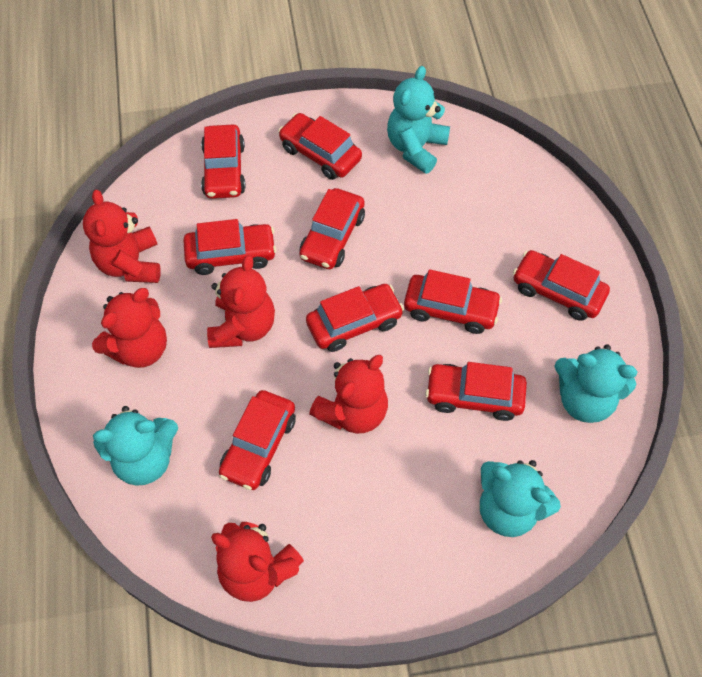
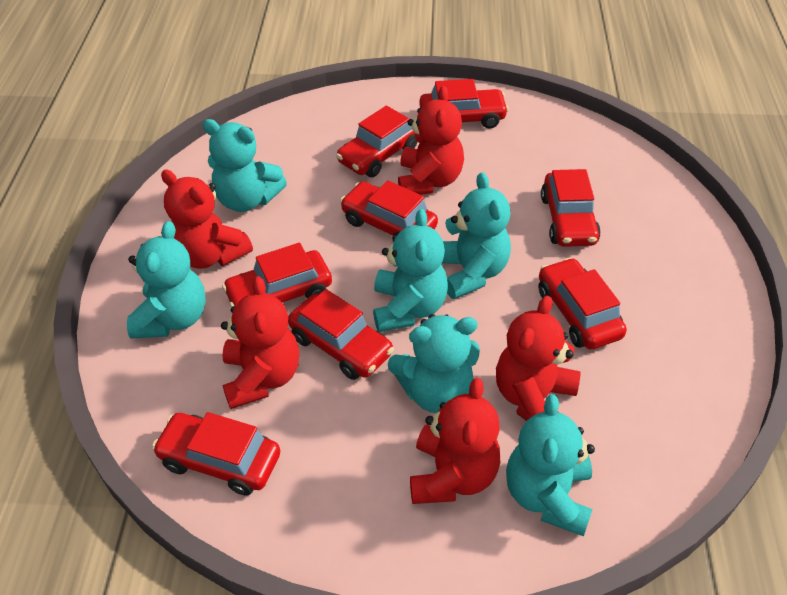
red car: [183,219,277,275] [201,125,246,199] [219,390,296,490] [278,113,362,180] [299,188,365,269] [306,284,404,352] [404,269,502,334] [425,362,527,421] [513,250,610,321] = 9 -> [152,412,280,496] [222,243,332,307] [288,289,394,380] [336,105,418,177] [340,180,438,242] [419,79,509,128] [538,257,627,349] [541,169,601,247] = 8
turquoise teddy bear: [93,406,178,486] [387,66,450,174] [480,460,561,537] [554,344,637,423] = 4 -> [127,221,206,338] [202,119,287,212] [373,209,448,332] [388,314,480,413] [442,172,511,299] [506,394,595,536] = 6

